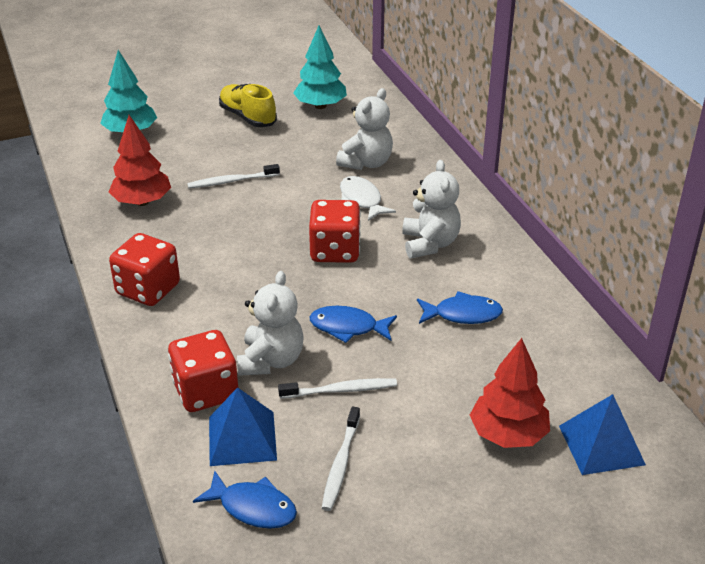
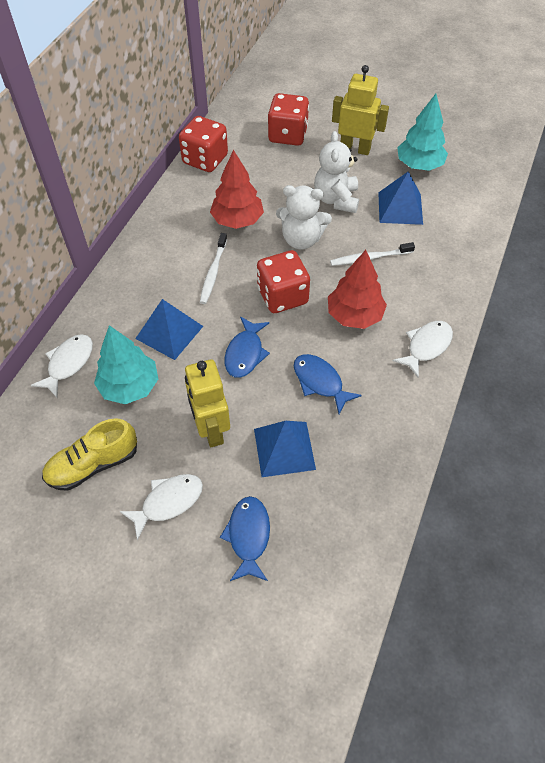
blue pyramid: [209,387,277,466] [559,394,646,475] = 2 -> [135,299,203,360] [254,421,316,477] [378,171,423,225] = 3
white fish: [340,176,396,221] = 1 -> [31,334,93,398] [120,474,203,540] [393,321,453,378] = 3
white teddy bear: [237,271,304,376] [336,88,393,170] [402,160,461,258] = 3 -> [276,185,332,249] [314,131,359,213] = 2
white toothbrush: [187,164,280,188] [278,378,397,399] [322,407,360,511] = 3 -> [200,233,227,304] [330,242,415,266] = 2
yellow robot: none = 0 -> [185,359,230,447] [332,65,389,155] = 2

